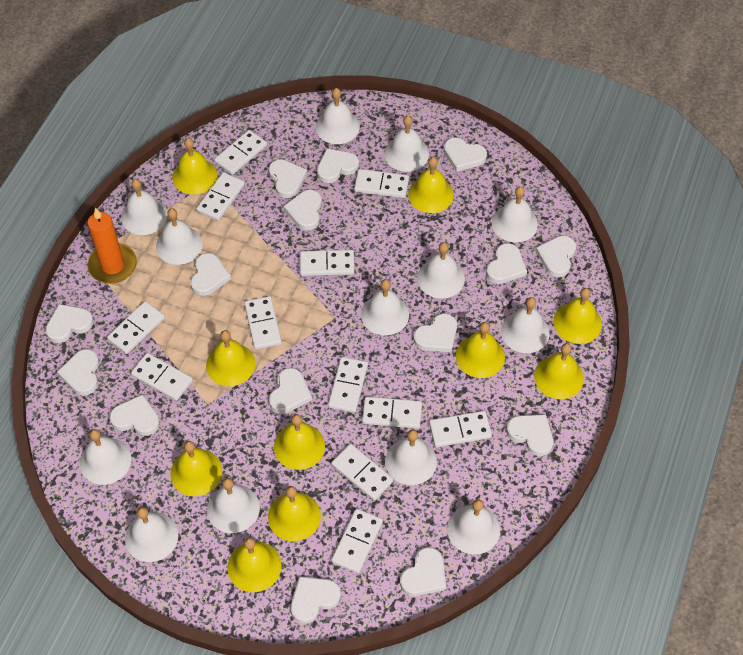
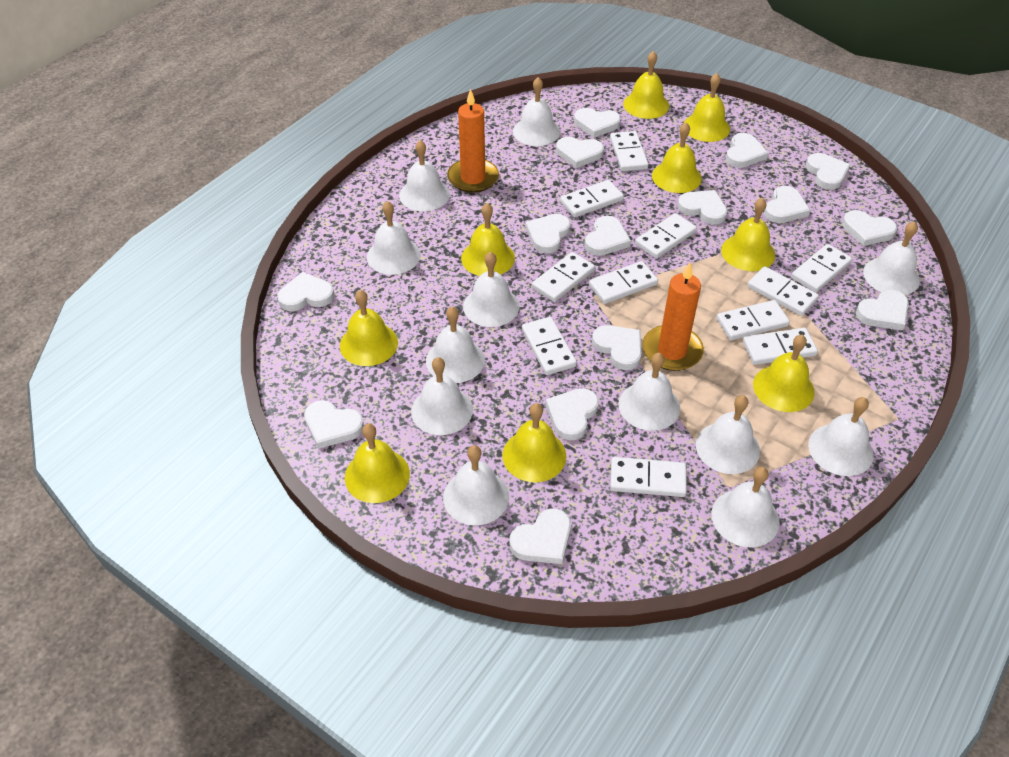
orange candle: [88,208,137,284] = 1 -> [447,89,499,193] [642,263,704,371] = 2
white bell: [80,429,131,485] [121,179,167,235] [125,507,178,562] [156,208,203,265] [207,478,260,533] [316,88,360,144] [361,279,409,335] [384,116,429,172] [385,429,437,485] [417,242,465,299] [447,499,500,555] [492,186,538,243] [501,297,550,353] = 13 -> [367,201,421,275] [399,140,450,211] [411,357,473,435] [426,306,485,383] [443,445,509,525] [463,252,519,327] [513,77,560,146] [619,353,680,431] [696,395,760,474] [712,467,780,548] [808,397,873,476] [863,221,920,295] = 12
white domino: [107,301,165,354] [131,353,193,401] [196,172,245,221] [214,130,267,175] [244,296,282,349] [300,250,354,276] [328,357,368,413] [331,444,393,501] [331,509,383,573] [354,169,409,198] [362,396,422,429] [429,411,492,447] = 12 -> [522,317,577,375] [532,252,595,302] [560,180,624,218] [589,261,658,304] [610,131,649,171] [610,457,687,497] [635,213,697,259] [717,300,790,340] [743,328,818,365] [747,266,819,316] [791,244,852,293] = 11
yellow bell: [170,441,222,496] [172,138,218,194] [206,330,255,386] [227,537,281,592] [268,486,321,541] [274,414,325,470] [408,157,454,213] [456,322,505,378] [534,343,584,399] [553,288,602,344] = 10 -> [340,290,398,366] [345,423,410,503] [461,203,515,276] [502,403,567,482] [623,51,669,119] [652,122,702,193] [683,73,730,142] [721,198,775,271] [753,335,815,412] = 9

